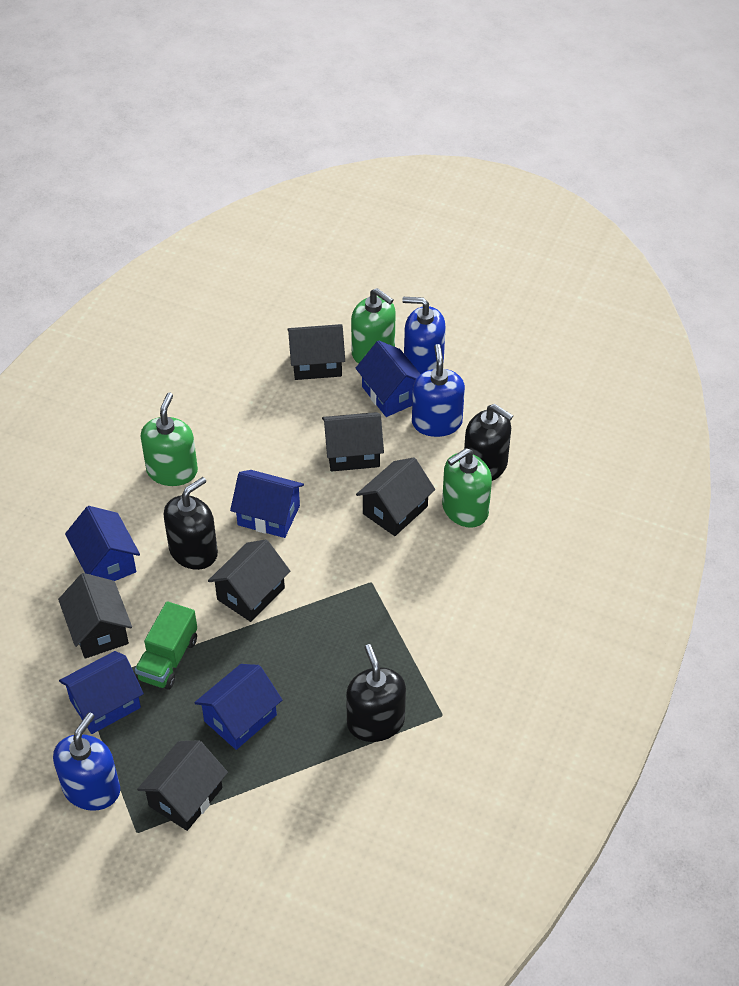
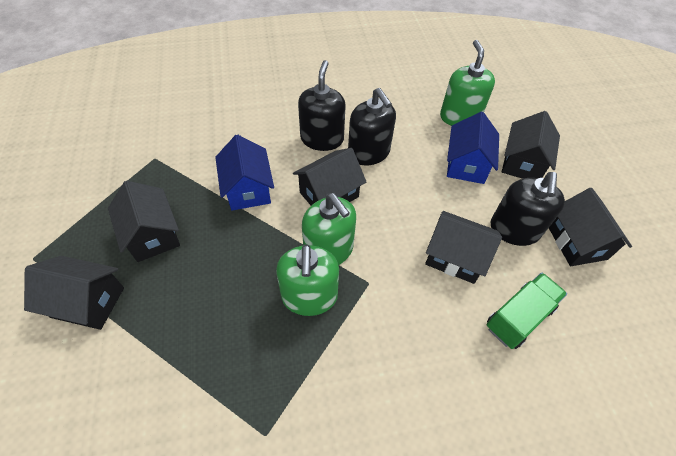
blue house: [59,651,144,734] [65,506,140,581] [194,664,282,750] [230,470,304,538] [356,341,421,417] = 5 -> [215,135,274,211] [447,112,499,184] = 2
blue soap dispenser: [53,712,120,811] [402,297,446,374] [412,344,465,437] = 3 -> none = 0

